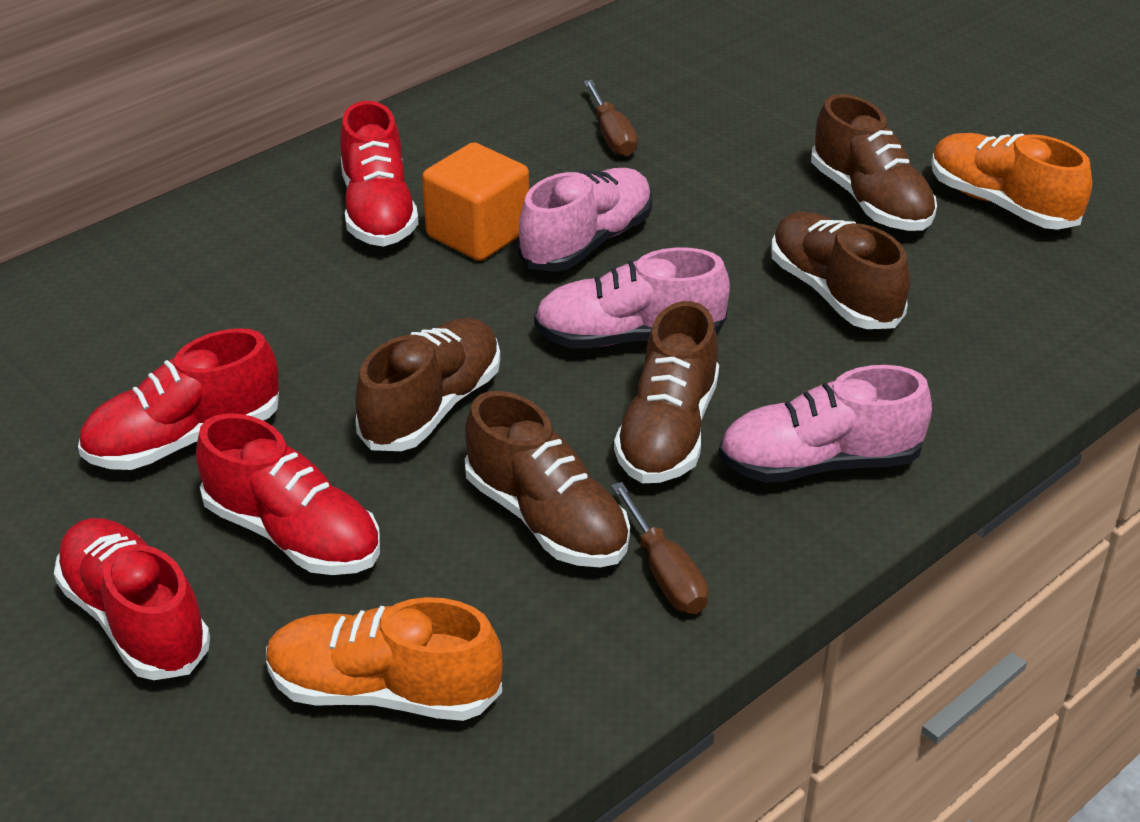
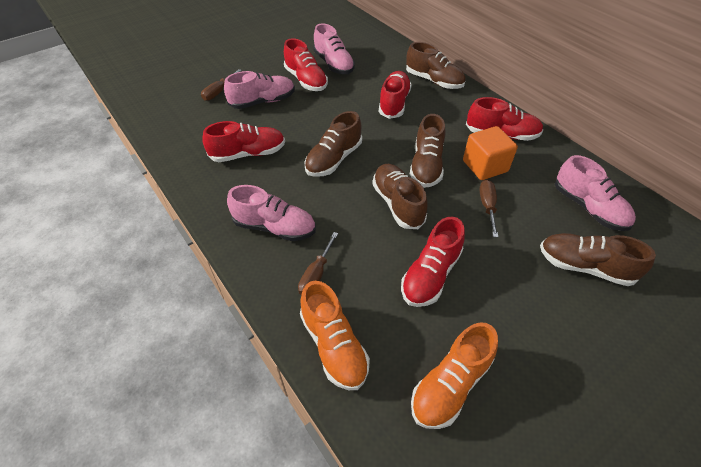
brown screwdriver: [584,80,638,157] [611,482,709,614] = 2 -> [201,69,242,101] [298,232,338,295] [479,180,498,237] = 3
pink shoe: [518,168,652,272] [534,247,730,348] [719,365,932,483] = 3 -> [224,71,295,109] [227,185,316,241] [313,23,355,74] [555,155,636,231] = 4
red shoe: [54,518,210,680] [78,328,279,470] [196,414,380,575] [340,101,419,246] = 4 -> [202,121,285,162] [284,38,328,91] [379,71,412,119] [401,216,465,307] [466,97,543,141] = 5

